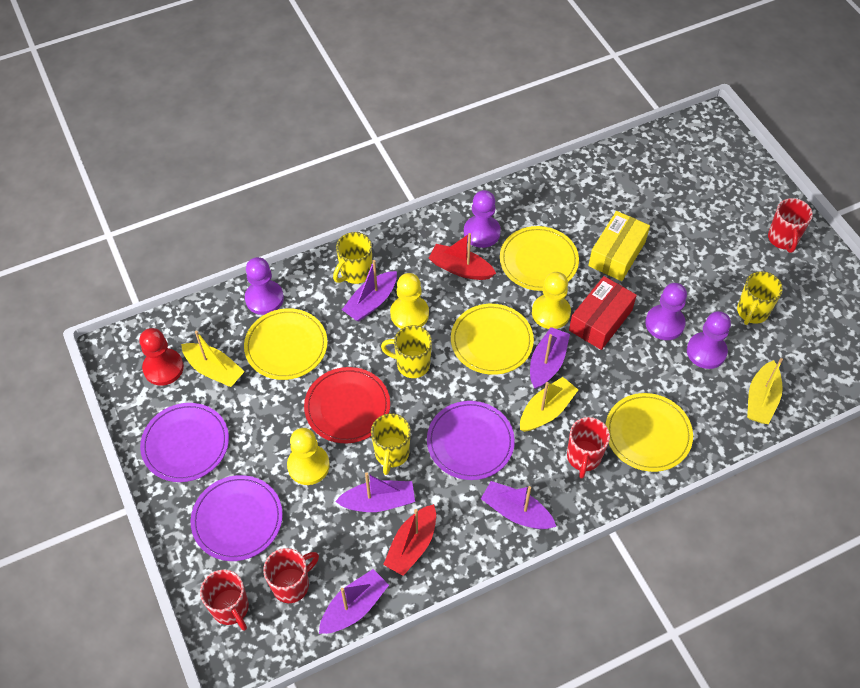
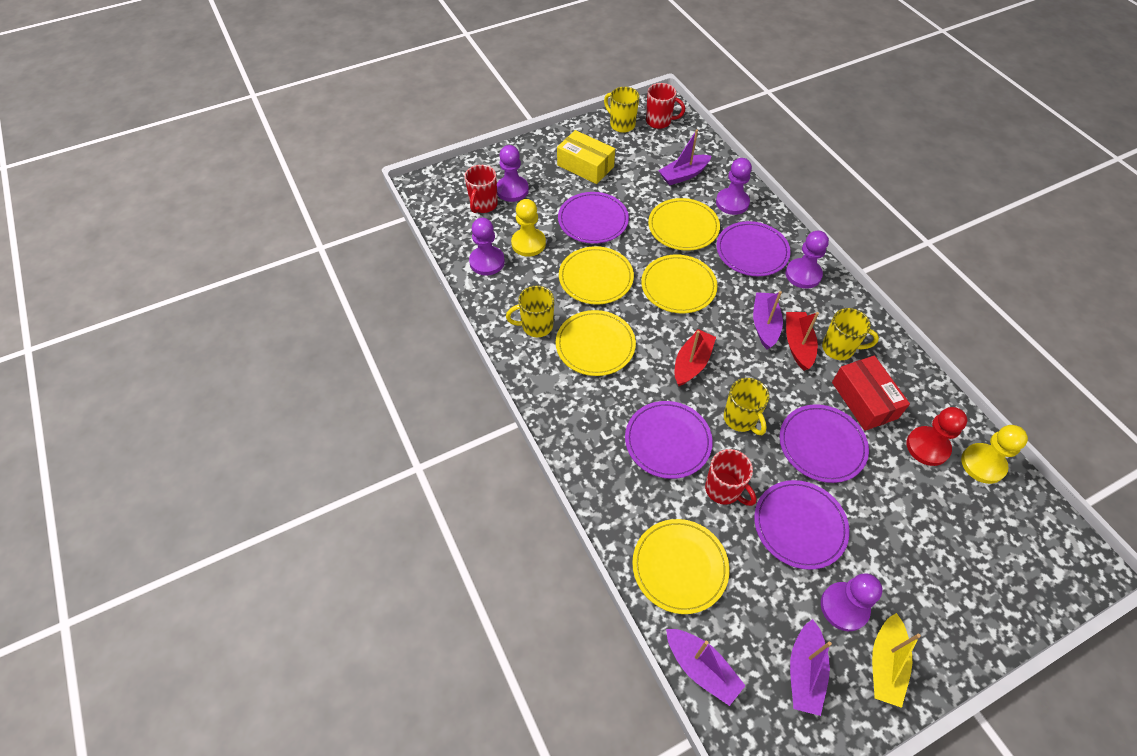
purple boat: [319,569,389,634] [335,472,415,512] [342,260,397,321] [481,481,556,529] [530,327,570,389] = 5 -> [659,129,711,186] [666,629,746,706] [753,291,783,350] [790,619,832,716] = 4
purple pawn: [245,257,284,315] [464,190,501,248] [645,283,687,340] [687,311,731,369] = 4 -> [469,218,505,276] [497,145,529,202] [716,158,752,215] [786,231,829,289] [821,574,882,631] = 5
purple plate: [140,403,229,482] [191,475,283,561] [427,401,515,480] = 3 -> [558,192,629,244] [625,401,713,479] [717,221,791,276] [754,480,850,570] [780,404,869,483] = 5
red mug: [200,570,249,631] [263,548,319,603] [567,417,610,479] [768,198,813,253] = 4 -> [465,165,498,213] [646,83,685,129] [705,449,757,506] = 3
red plate: [304,367,390,443] = 1 -> none = 0
yellow boat: [181,331,245,387] [520,377,578,432] [747,358,783,424] = 3 -> [872,613,921,708] = 1
yellow pawn: [287,428,330,485] [390,273,429,329] [532,272,571,329] = 3 -> [511,199,546,257] [961,425,1028,484] = 2
yellow plate: [244,308,328,380] [451,304,534,375] [500,226,579,291] [605,393,693,472] = 4 -> [556,310,636,376] [559,246,634,305] [632,519,729,614] [641,254,718,313] [648,198,720,251] = 5

